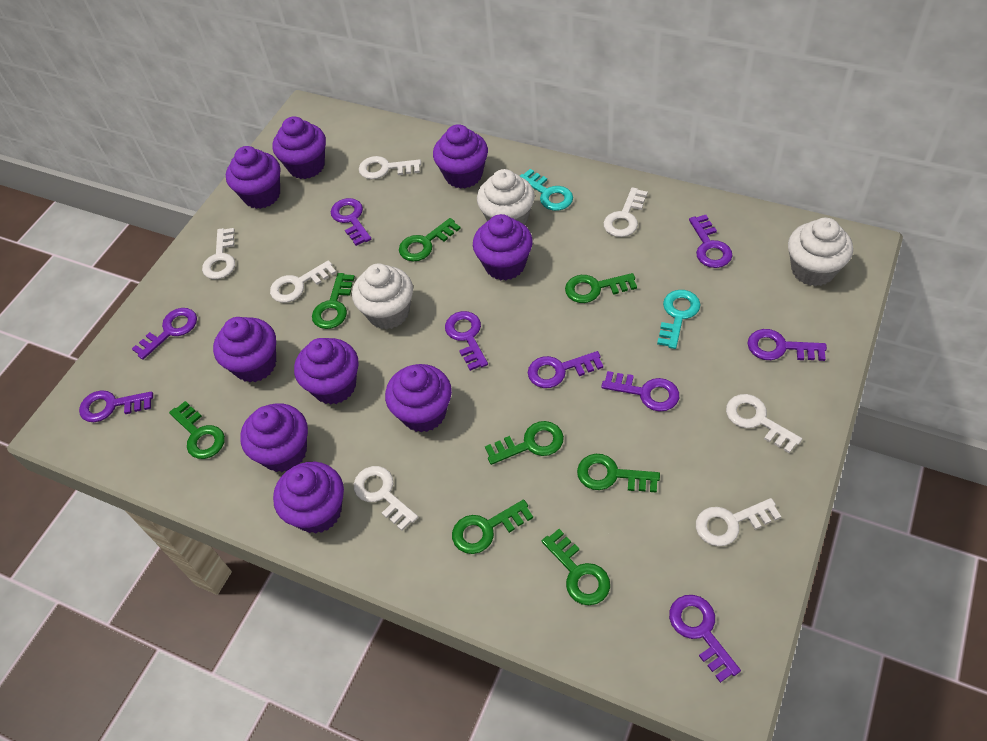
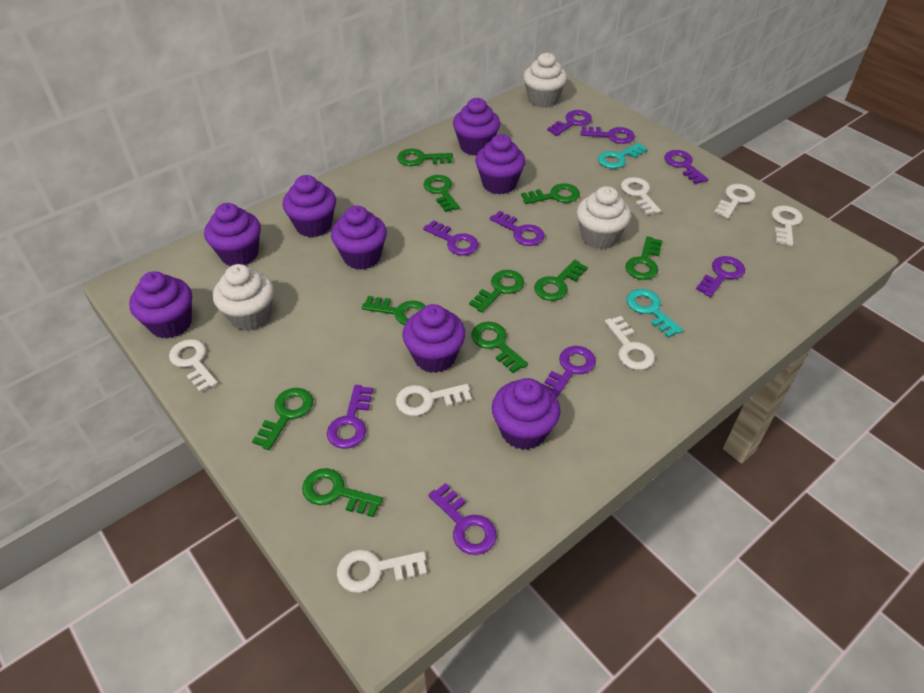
green key: [169,401,225,459] [312,273,355,329] [399,218,461,261] [452,499,533,554] [485,421,564,465] [542,529,610,605] [565,273,637,303] [577,454,660,493] = 8 -> [252,388,313,450] [302,468,383,517] [362,296,426,325] [397,149,453,166] [423,175,460,212] [469,270,524,313] [471,322,528,373] [521,183,580,204] [534,260,588,301] [625,236,663,280] = 10
purple cupcake: [213,317,276,382] [226,146,280,209] [240,403,308,472] [272,116,326,179] [273,462,344,534] [294,338,359,405] [385,364,452,432] [433,124,488,189] [473,214,533,280] = 9 -> [129,271,192,339] [204,203,261,266] [283,175,336,237] [331,206,387,270] [402,304,465,373] [453,98,500,156] [475,134,525,195] [492,378,561,450] = 8

